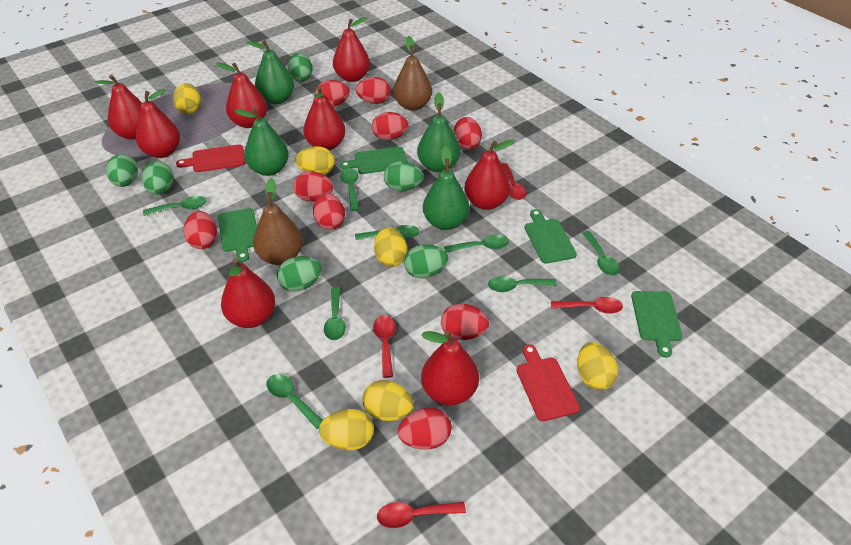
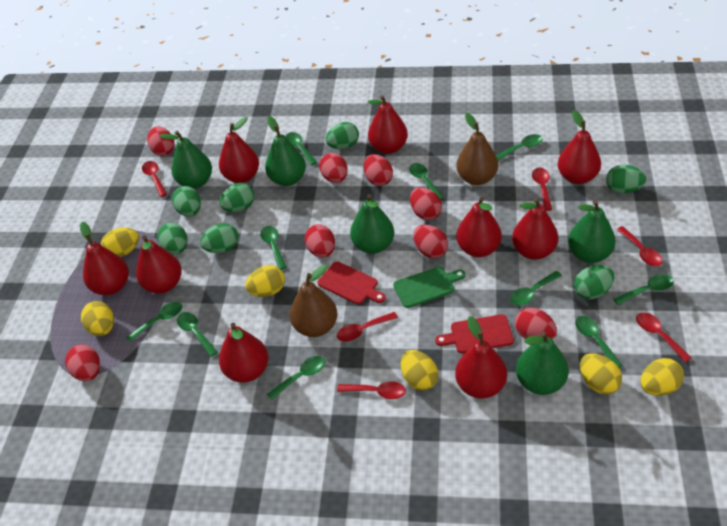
green cutting board: [218,208,257,262] [340,146,408,174] [525,209,577,264] [631,291,682,358] = 4 -> [393,267,466,308] = 1
green egg: [106,154,138,187] [142,161,174,195] [277,256,322,292] [287,53,313,82] [384,161,423,191] [404,244,448,278] = 6 -> [157,223,187,255] [172,186,201,216] [200,223,239,253] [219,183,255,212] [326,122,359,149] [574,265,614,299] [606,165,646,193] = 7
green pear: [235,108,289,176] [247,40,294,104] [417,93,460,172] [423,146,470,230] = 4 -> [159,131,212,189] [265,116,306,186] [350,194,394,254] [516,331,569,395] [568,200,616,263] = 5
green spoon: [143,196,207,216] [266,374,323,429] [324,287,346,340] [340,168,359,211] [355,225,420,240] [444,235,509,252] [488,276,557,292] [582,231,620,276] = 8 -> [126,302,182,342] [177,312,217,357] [260,226,286,270] [267,356,325,400] [285,132,317,165] [409,163,444,200] [496,134,543,161] [510,271,562,305] [575,316,622,367] [613,274,674,305] = 10
red egg: [183,211,217,249] [293,171,333,202] [313,193,345,230] [315,80,350,107] [356,77,391,104] [372,112,409,140] [398,407,452,449] [441,304,489,340] [454,117,482,150] = 9 -> [65,344,100,382] [147,126,175,156] [305,224,335,258] [319,153,348,183] [364,154,393,186] [410,187,442,220] [413,225,448,258] [515,308,557,339] = 8
red pear: [95,75,142,140] [136,89,180,158] [216,63,267,128] [221,258,275,328] [303,86,346,151] [333,17,370,82] [421,331,479,405] [464,140,515,210] = 8 -> [80,222,129,295] [136,235,182,294] [219,117,259,183] [219,323,269,383] [368,95,408,154] [455,316,507,399] [456,197,502,257] [512,198,558,260] [558,110,601,184] = 9
red spoon: [373,315,395,378] [377,502,466,528] [501,163,526,200] [551,297,623,314] = 4 -> [142,161,167,197] [337,312,398,342] [337,381,406,399] [532,168,552,211] [616,226,662,266] [636,312,691,363] = 6

